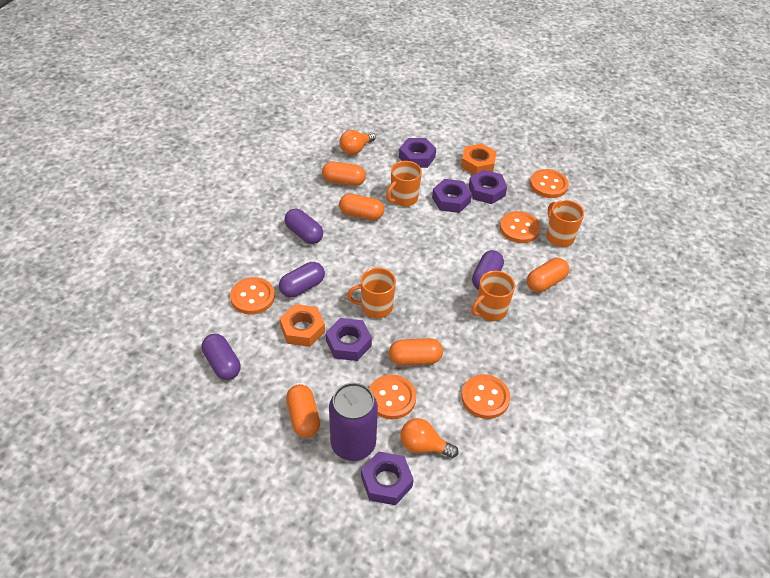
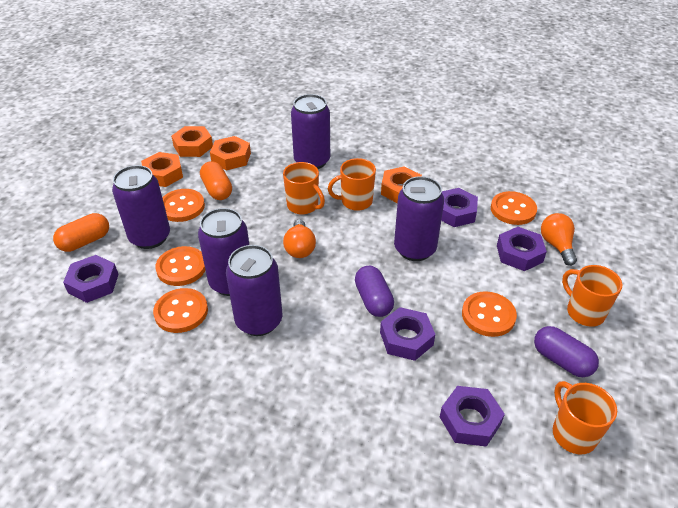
orange capsule: [286,384,320,438] [322,162,366,186] [339,193,384,221] [389,338,443,366] [527,258,569,292] = 5 -> [53,213,109,252] [200,161,232,200] = 2
orange nut: [280,304,325,347] [461,143,497,175] = 2 -> [141,152,183,187] [171,126,213,157] [210,136,251,170] [381,166,422,203] = 4
purple can: [329,383,378,461] = 1 -> [112,165,170,249] [198,208,249,296] [226,245,282,336] [291,94,330,169] [394,176,444,261] = 5
purple capsule: [202,334,241,380] [279,262,325,297] [284,209,323,244] [472,250,504,290] = 4 -> [355,266,394,317] [534,326,599,377] = 2

